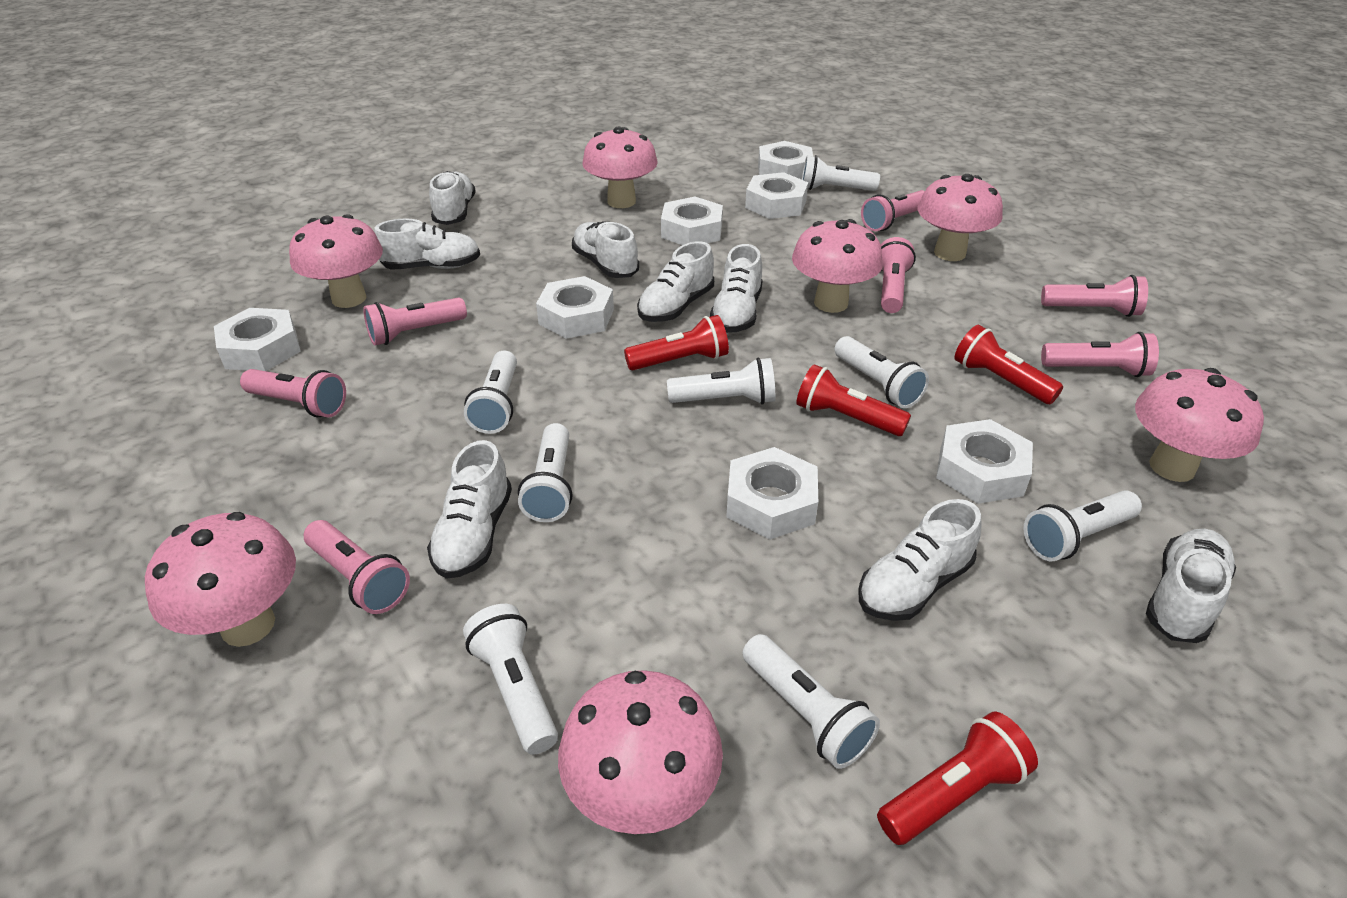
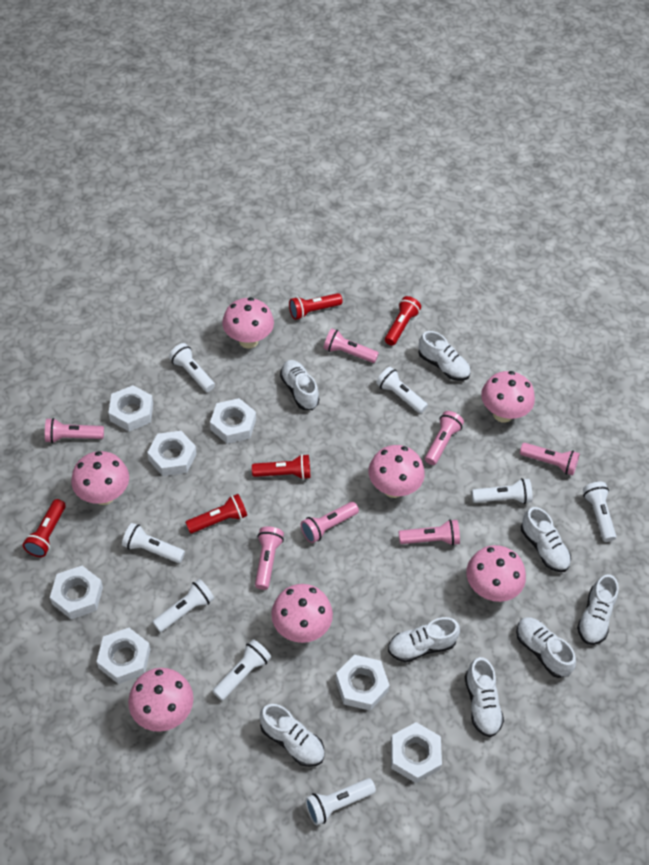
red flashlight: [624,315,729,370] [796,364,911,436] [877,712,1038,845] [954,325,1063,404] = 4 -> [23,499,66,557] [185,494,247,534] [252,454,310,480] [289,293,343,320] [385,296,421,346] = 5

